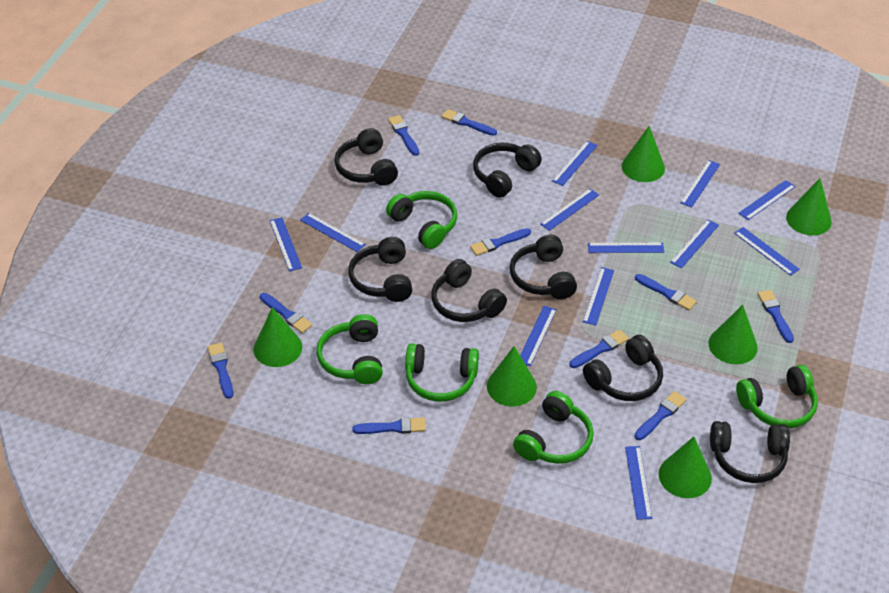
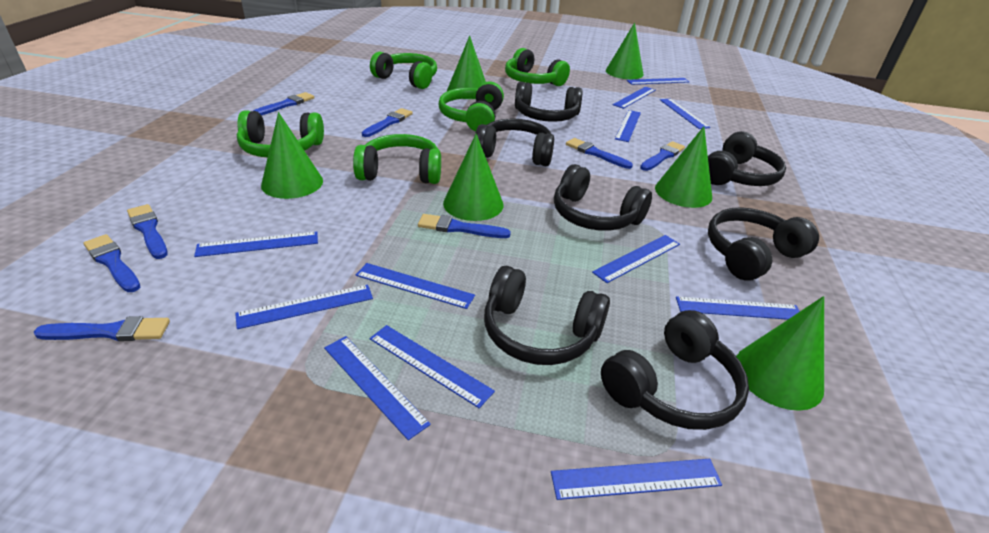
blue brush: [208,343,233,399] [260,293,312,333] [352,417,426,434] [388,115,419,156] [441,109,497,136] [470,228,531,256] [569,329,629,368] [635,274,697,310] [635,391,687,440] [758,290,794,343] = 10 -> [34,316,170,341] [83,234,140,292] [127,204,168,259] [253,92,314,115] [362,108,413,137] [418,214,511,238] [566,138,633,169] [640,141,685,171] = 8

